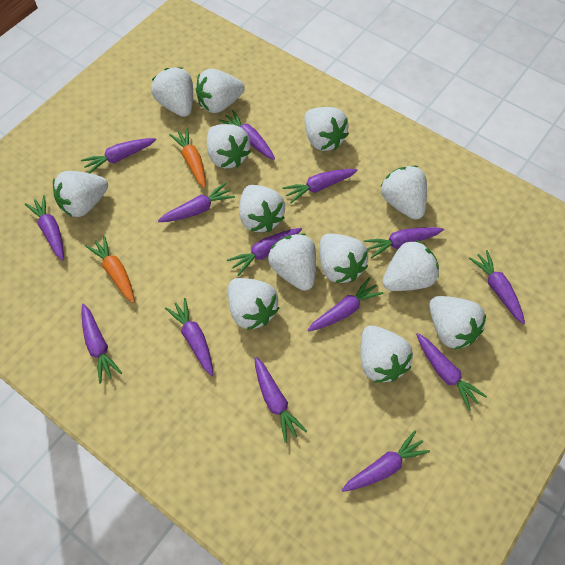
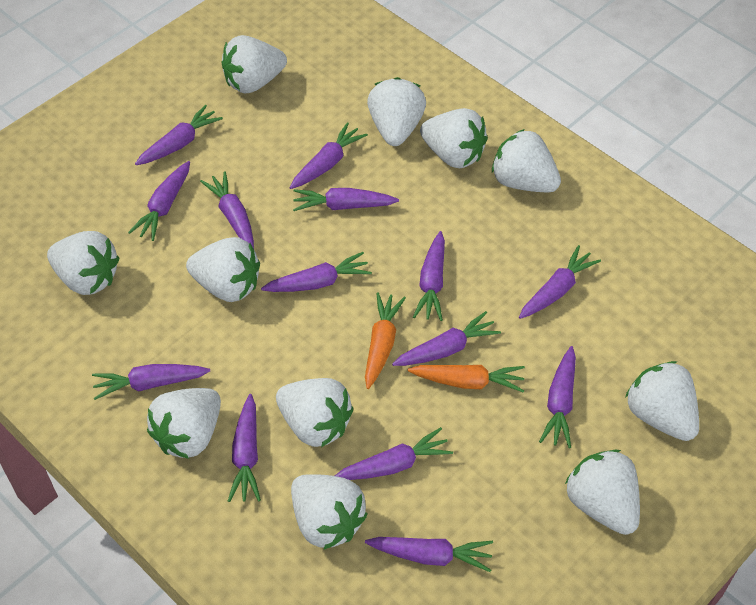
white strawberry: [53,171,108,217] [151,68,193,117] [196,69,245,113] [207,124,251,168] [228,278,279,330] [239,185,285,232] [268,233,316,291] [304,107,349,151] [320,234,368,283] [360,325,413,383] [380,166,427,220] [382,240,439,291] [429,296,486,350] = 13 -> [47,231,119,295] [147,388,221,459] [186,237,260,302] [222,35,287,94] [276,378,353,447] [291,474,368,550] [367,77,426,146] [420,108,488,168] [492,129,561,192] [565,449,640,535] [625,361,699,441] = 11

